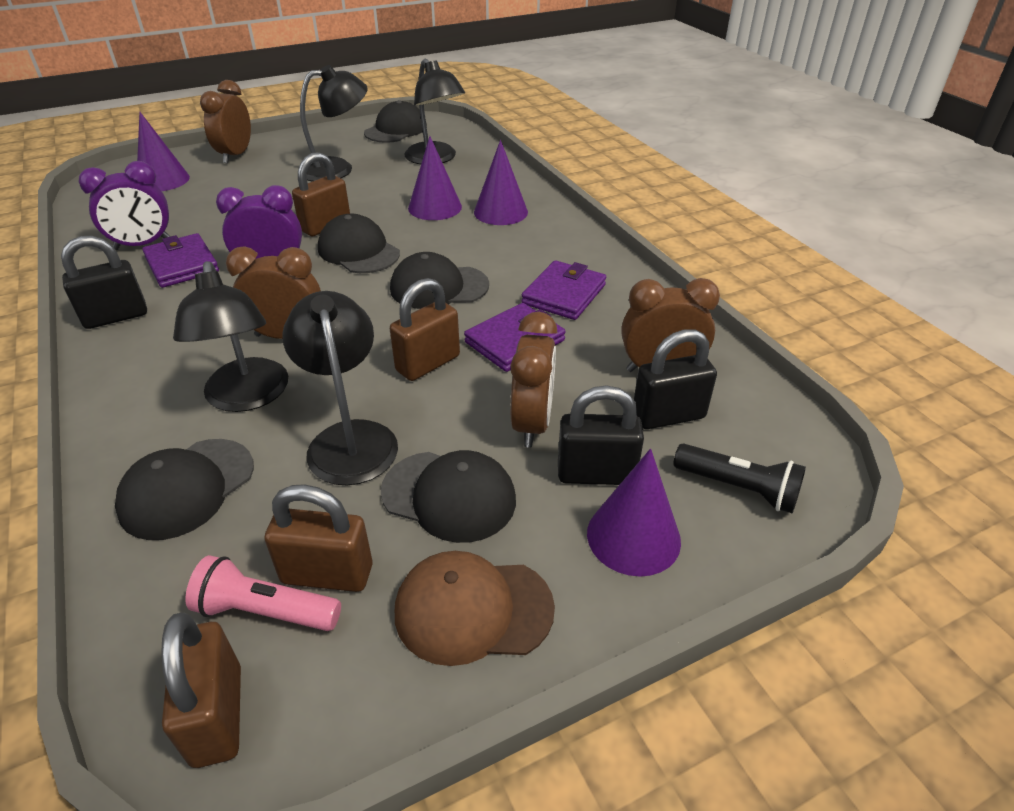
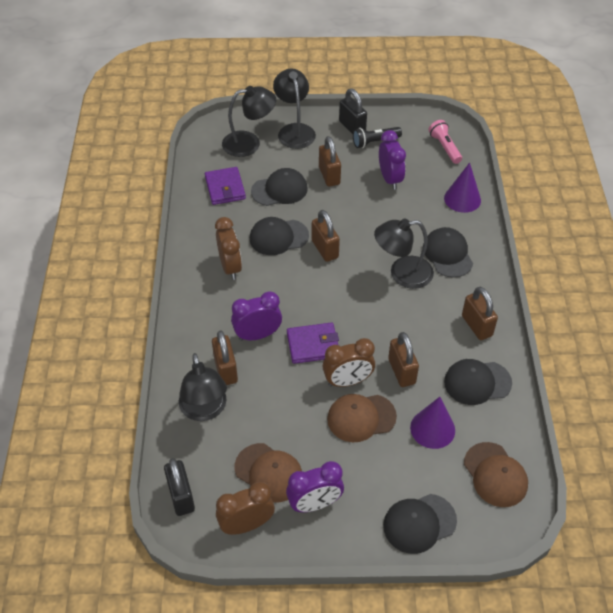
black padlock: [61,236,147,329] [558,385,644,485] [634,329,717,429] = 3 -> [164,458,195,516] [339,88,367,134] = 2
brown cap: [395,551,555,666] = 1 -> [235,443,302,503] [327,394,397,442] [464,442,528,507] = 3
brown clock: [200,80,251,163] [226,246,321,339] [510,312,557,447] [621,278,720,372] = 4 -> [215,217,242,280] [216,482,275,535] [322,338,375,387] = 3
brown padlock: [161,613,241,768] [264,484,372,592] [292,152,350,236] [390,278,460,381] = 4 -> [212,331,238,385] [312,210,340,262] [319,136,341,187] [388,332,419,387] [462,287,498,340] = 5
purple clock: [79,161,171,250] [216,185,302,259] = 2 -> [231,291,282,341] [286,461,344,512] [379,130,406,190] = 3
purple cone: [137,112,190,191] [408,136,462,220] [474,140,528,225] [587,448,681,577] = 4 -> [410,397,455,449] [444,162,481,213] = 2
purple wallet: [142,233,219,288] [464,303,566,372] [522,260,606,320] = 3 -> [205,167,246,205] [287,322,339,364] = 2

